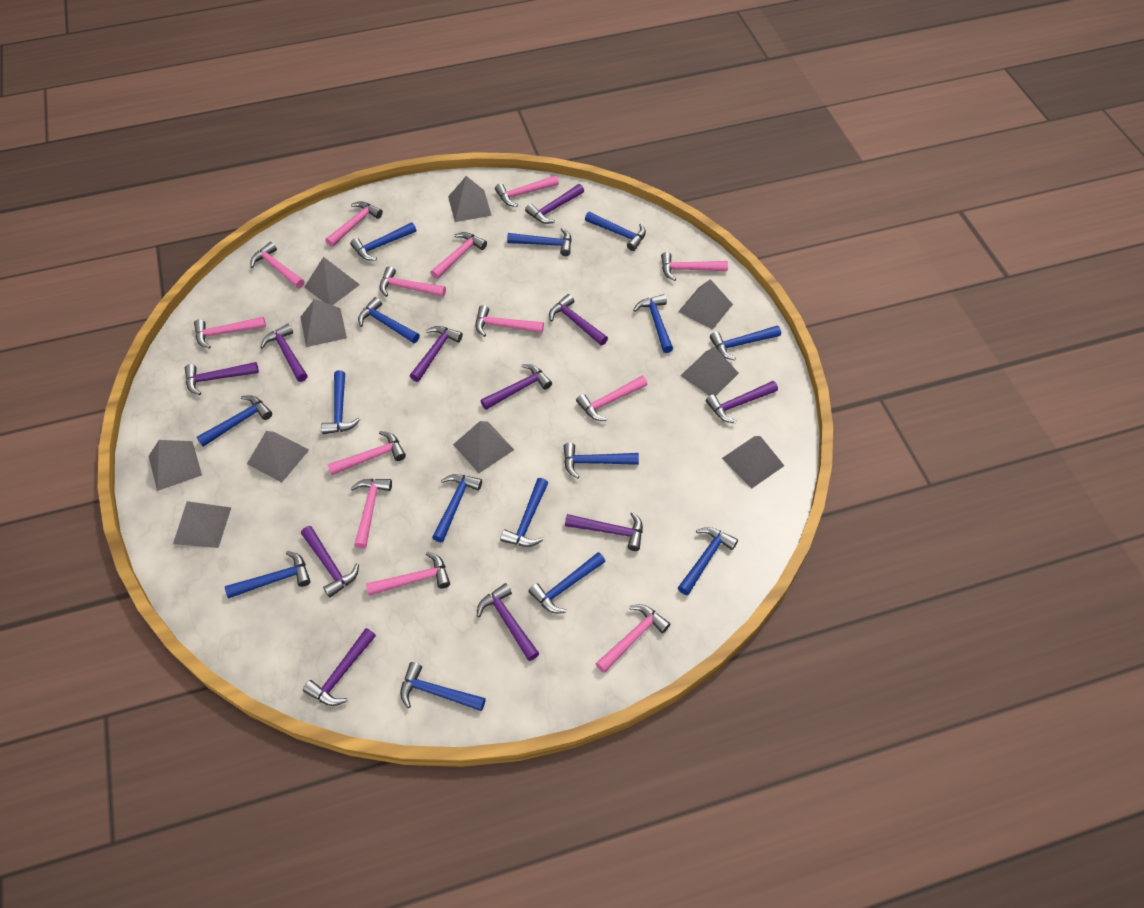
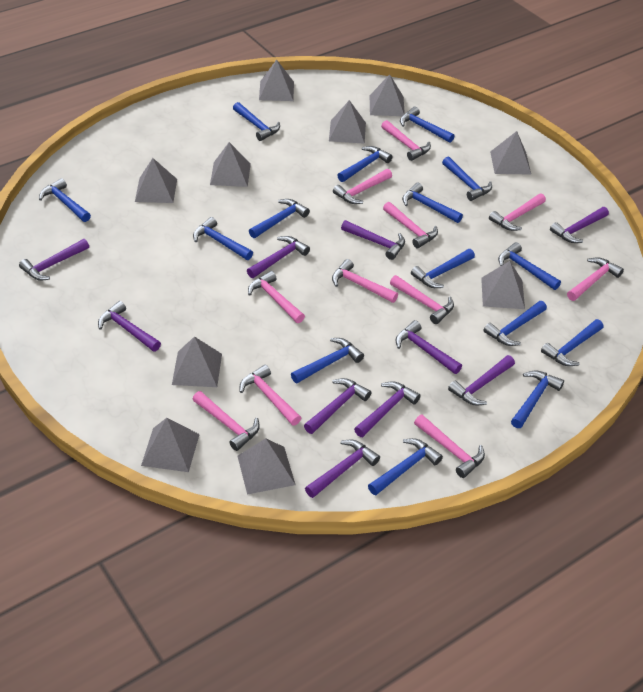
pink hammer: [194,317,266,349] [250,242,305,288] [325,201,383,247] [327,431,406,475] [350,479,392,549] [366,552,450,596] [379,266,446,297] [430,232,487,279] [476,305,544,337] [495,175,559,207] [576,376,648,421] [595,604,670,673] [661,252,728,281] = 13 -> [192,391,260,451] [240,365,301,426] [248,271,305,323] [332,259,398,303] [333,169,392,204] [381,120,431,161] [383,202,438,248] [390,275,454,324] [414,415,485,478] [489,193,546,231] [567,257,624,301] = 11
purple hammer: [185,362,259,395] [260,324,308,382] [301,526,359,598] [303,628,376,706] [410,326,463,382] [477,583,539,661] [480,364,552,410] [525,184,584,224] [549,294,608,346] [565,512,643,551] [706,381,778,423] = 11 -> [19,239,89,281] [98,301,161,352] [247,236,310,278] [304,378,371,434] [305,439,380,498] [341,220,405,260] [354,381,421,437] [396,320,462,374] [448,355,515,405] [550,207,609,243] = 10

